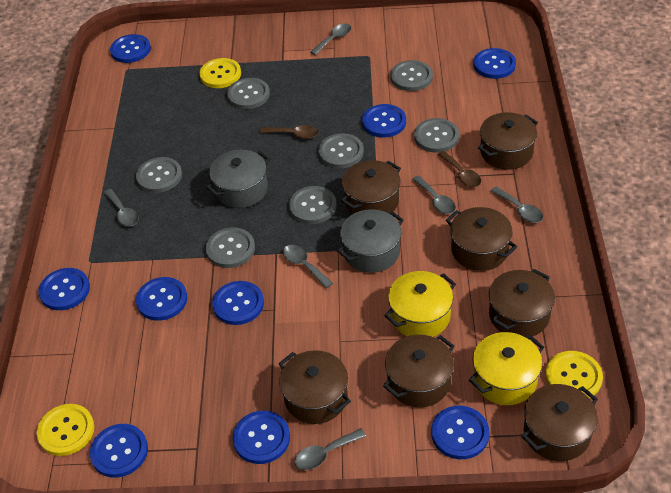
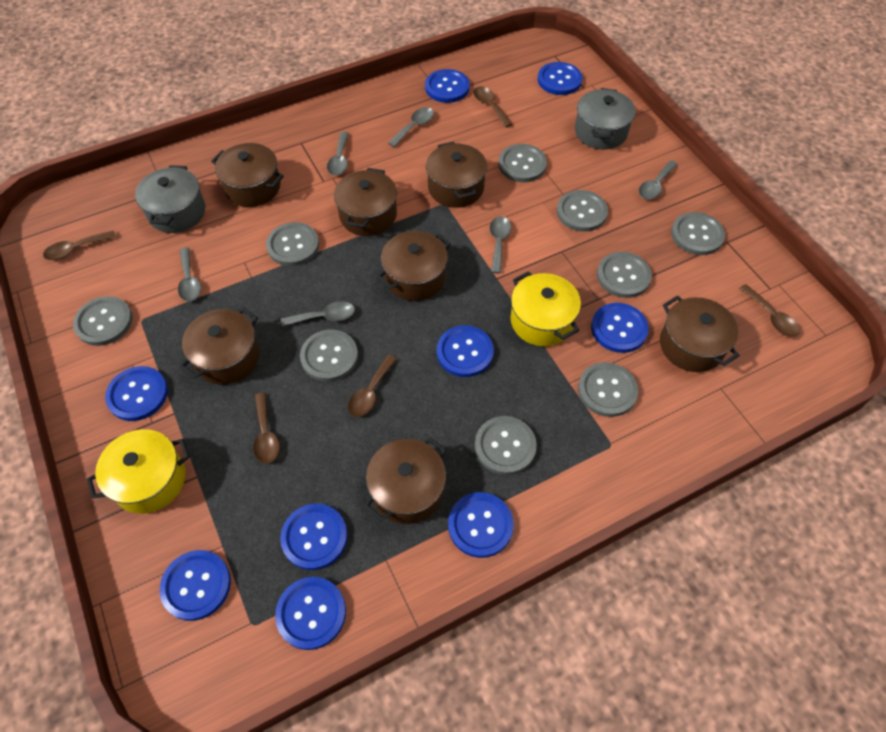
brown spoon: [260,125,318,139] [438,151,481,187] = 2 -> [43,230,116,260] [253,393,280,464] [348,355,397,417] [473,86,512,128] [739,284,800,337] = 5
grey button: [136,157,182,193] [206,227,255,268] [227,78,270,109] [289,186,336,224] [318,133,364,168] [390,60,433,91] [414,118,459,153] = 7 -> [73,296,133,346] [266,222,319,266] [300,330,358,382] [475,416,537,475] [498,144,547,182] [557,190,608,232] [578,362,638,417] [597,252,652,298] [671,212,725,255] = 9
yellow button: [37,404,94,456] [199,58,241,88] [545,351,603,398] = 3 -> none = 0

